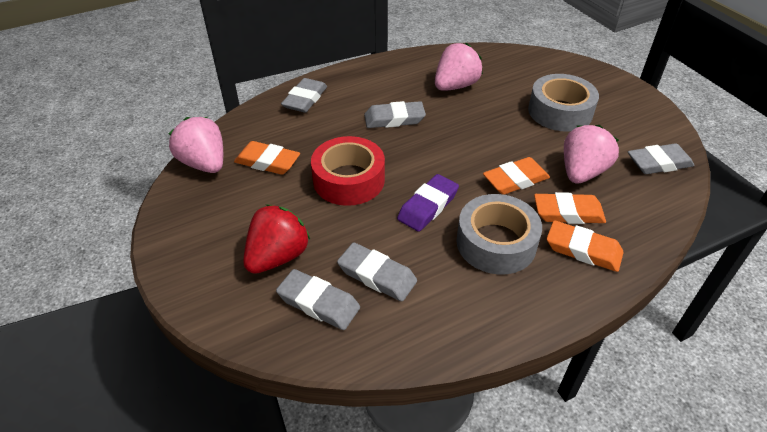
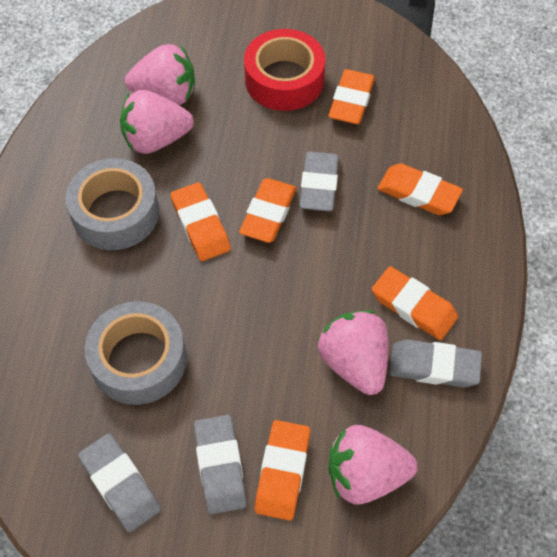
grey eraser: [276,269,360,330] [281,78,327,113] [337,242,417,301] [364,101,426,128] [628,143,695,174] = 5 -> [78,434,161,532] [194,415,247,514] [299,152,339,211] [389,340,482,387] = 4
orange eraser: [234,141,300,175] [483,157,550,195] [534,192,606,224] [547,220,624,272] = 4 -> [170,182,231,261] [239,178,296,243] [254,420,310,521] [328,69,375,124] [372,266,458,340] [377,163,463,215] = 6
pink strawberry: [168,117,223,173] [435,43,483,91] [564,125,619,184] = 3 -> [120,90,194,154] [125,44,195,105] [318,310,388,395] [328,425,418,504] = 4
purple eraser: [397,174,459,232] = 1 -> none = 0
red strawberry: [243,204,310,274] = 1 -> none = 0

